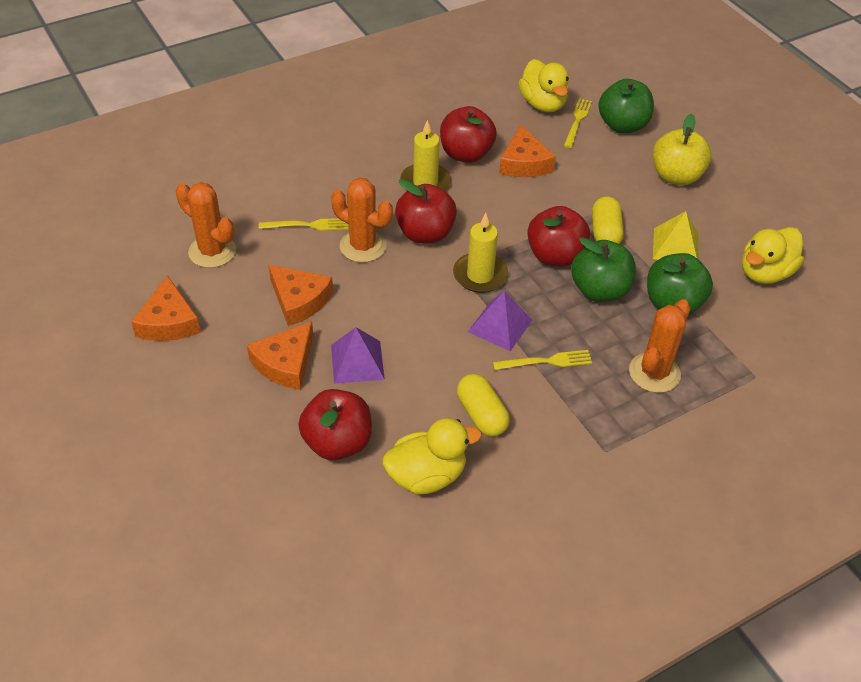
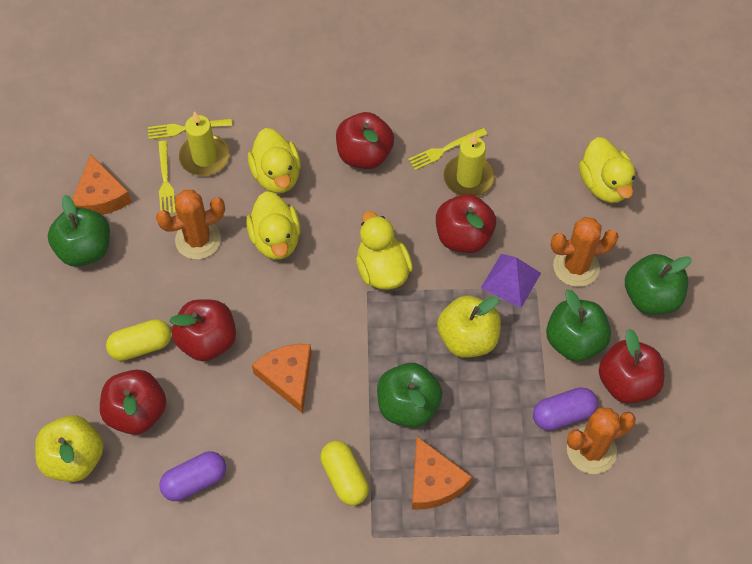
green apple: [571,237,636,302] [598,79,654,133] [647,253,713,314] = 3 -> [48,195,110,267] [377,363,442,427] [546,289,611,362] [625,254,692,315] = 4
orange cheese: [131,275,201,341] [247,321,313,390] [269,265,333,326] [499,125,556,177] = 4 -> [72,154,132,215] [252,344,312,414] [412,436,472,510] = 3
purple capsule: none = 0 -> [160,452,226,501] [533,387,598,431] = 2
purple pyramid: [331,327,385,384] [468,291,532,351] = 2 -> [481,254,541,308] = 1
red apple: [298,389,372,460] [395,179,457,243] [440,106,497,163] [527,206,590,266] = 4 -> [100,369,166,435] [170,299,236,361] [336,112,394,169] [436,194,496,253] [599,329,664,404] = 5
yellow apple: [653,113,711,185] = 1 -> [35,415,104,482] [437,296,501,358] = 2
yellow duck: [383,418,482,494] [519,59,569,112] [742,227,804,284] = 3 -> [246,191,301,260] [248,128,301,193] [356,211,413,290] [579,137,635,203] = 4
yellow pyramid: [653,211,699,260] = 1 -> none = 0

